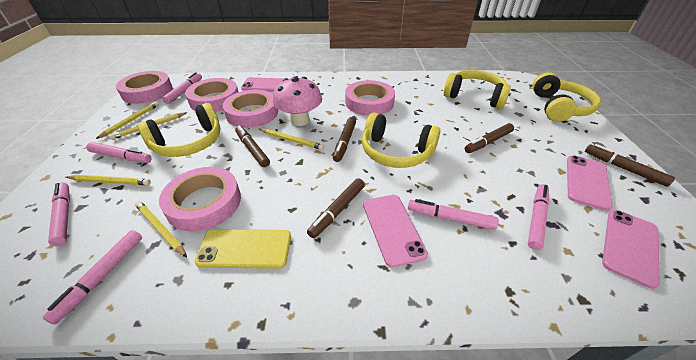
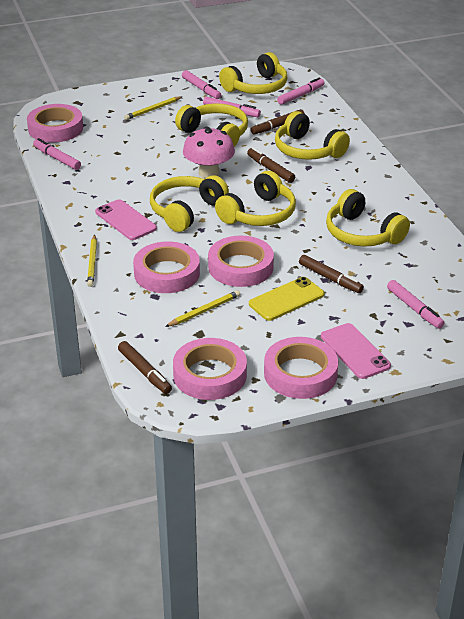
brown marker: [235,126,270,167] [307,178,365,238] [333,117,356,162] [465,123,514,153] [585,144,675,187] = 5 -> [118,341,172,394] [247,147,295,183] [251,109,305,134] [299,255,364,293] = 4
pink marker: [43,230,142,324] [48,182,70,246] [86,142,151,163] [162,72,202,104] [408,199,499,230] [528,184,549,250] = 6 -> [33,138,81,170] [182,70,221,99] [203,97,261,117] [277,77,324,105] [387,280,444,329] = 5
pink phone: [241,77,284,92] [363,195,428,267] [567,155,613,211] [602,210,660,289] = 4 -> [95,199,157,240] [321,323,391,379] = 2
yellow headphones: [137,103,220,157] [362,113,440,168] [444,70,511,109] [532,72,601,122] = 4 -> [150,175,229,232] [175,103,248,147] [215,171,296,226] [219,52,287,94] [275,111,350,160] [326,189,410,247] = 6
yellow pencil: [66,175,151,185] [96,102,159,139] [110,112,187,140] [135,201,187,257] [259,129,324,150] = 5 -> [87,235,97,287] [124,96,183,120] [165,290,240,327] = 3

